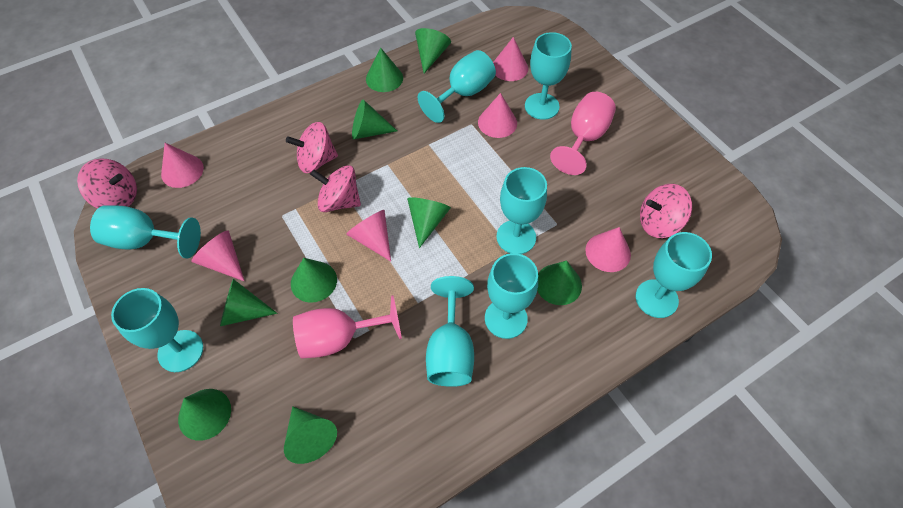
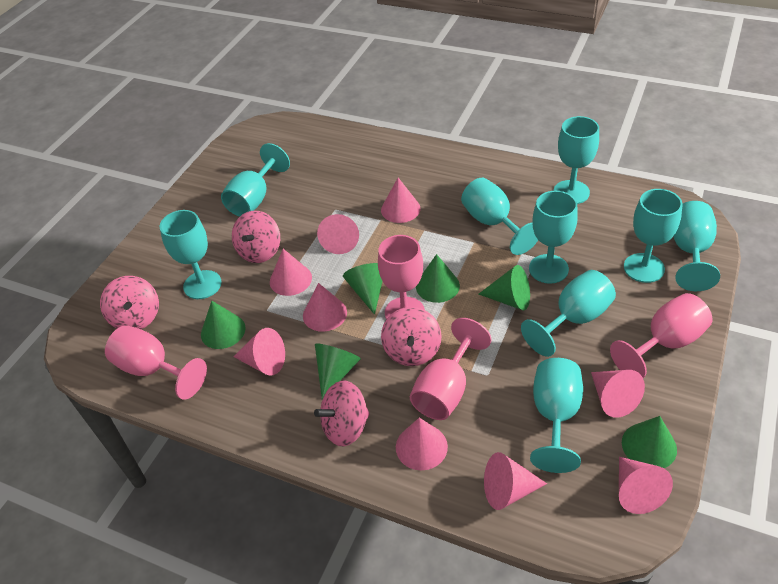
green cone: [178,389,231,441] [220,279,277,326] [284,406,337,464] [291,258,337,303] [352,99,397,139] [366,48,403,92] [407,197,451,248] [415,28,451,73] [537,260,582,305] = 9 -> [201,301,246,349] [315,343,361,400] [343,263,383,315] [416,254,460,303] [478,265,530,310] [622,416,677,468] = 6
pink cone: [161,143,204,188] [191,231,244,281] [346,210,391,261] [478,93,517,138] [493,37,528,81] [585,227,631,272] = 6 -> [233,328,285,375] [270,249,312,296] [303,283,347,332] [317,214,359,254] [381,178,421,223] [396,418,448,470] [484,452,547,510] [591,370,645,418] [619,457,673,514] = 9
pink goblet: [293,295,402,359] [550,92,616,175] = 2 -> [105,325,207,400] [378,235,425,319] [410,318,491,420] [610,293,713,378] = 4
turquoise goblet: [90,205,201,259] [111,288,203,372] [418,50,496,123] [426,276,474,387] [485,253,538,339] [496,167,547,254] [525,32,572,120] [636,232,712,318] = 8 -> [160,210,222,299] [221,143,290,216] [461,178,538,255] [521,270,616,357] [529,191,578,284] [530,358,583,473] [553,116,599,204] [624,189,682,283] [673,201,720,291] = 9

